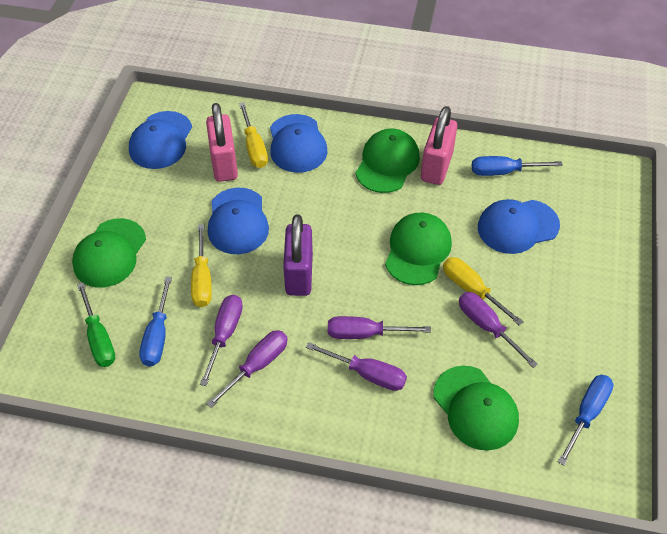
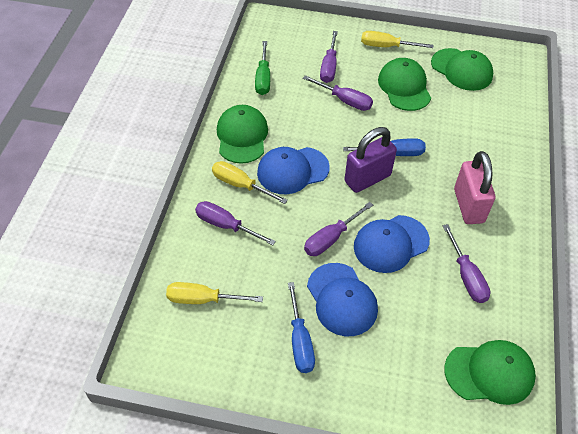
blue cap: [129,111,192,169] [208,188,269,254] [270,114,327,173] [478,199,560,254] = 4 -> [257,147,330,194] [307,263,378,336] [354,215,430,273] = 3
blue screwdriver: [139,276,172,367] [472,156,563,176] [558,375,614,465] = 3 -> [288,282,315,373] [343,138,426,156] = 2
pink padlock: [206,103,238,182] [421,106,457,185] = 2 -> [454,151,495,224] = 1

